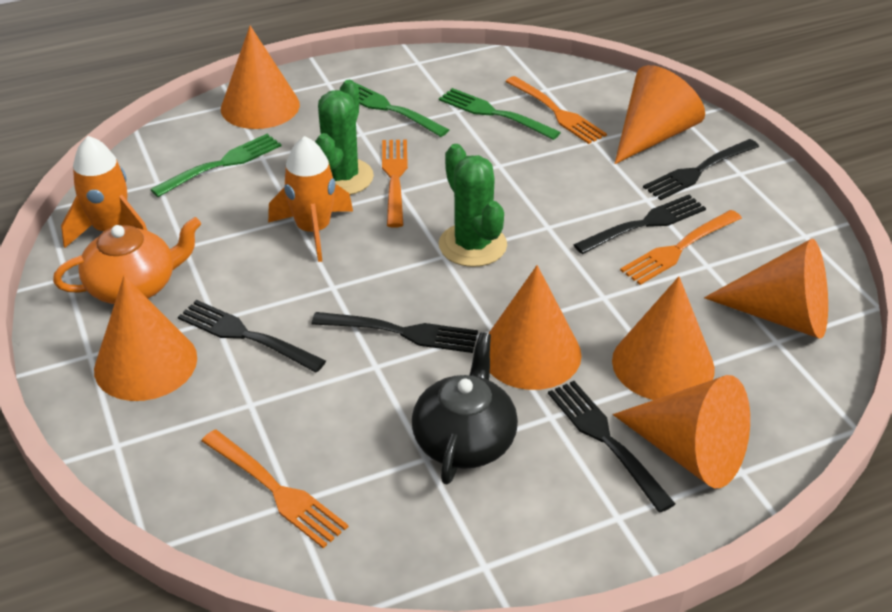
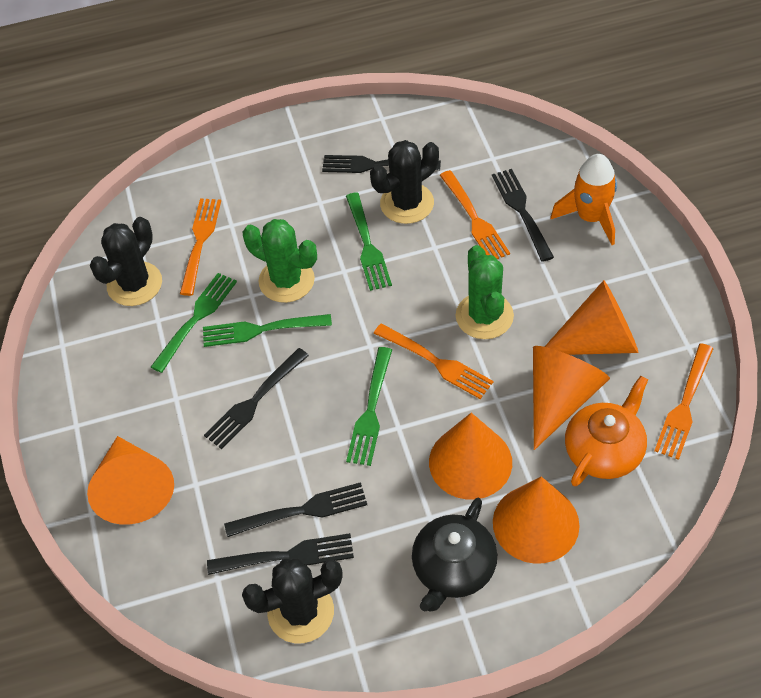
black cactus: none = 0 -> [90,217,162,306] [242,558,343,643] [370,140,439,224] = 3
green fork: [150,134,281,197] [354,82,449,137] [439,88,561,140] = 3 -> [151,273,237,373] [203,314,332,347] [346,192,392,291] [346,347,392,466] = 4
orange cone: [94,275,197,401] [221,26,300,129] [488,265,582,390] [612,276,715,400] [613,375,750,488] [615,65,705,164] [704,239,828,339] = 7 -> [87,436,174,525] [429,413,512,500] [493,476,580,564] [533,346,610,450] [545,280,638,355] = 5
orange rocket: [61,136,147,248] [268,136,353,262] = 2 -> [551,154,617,245] = 1

